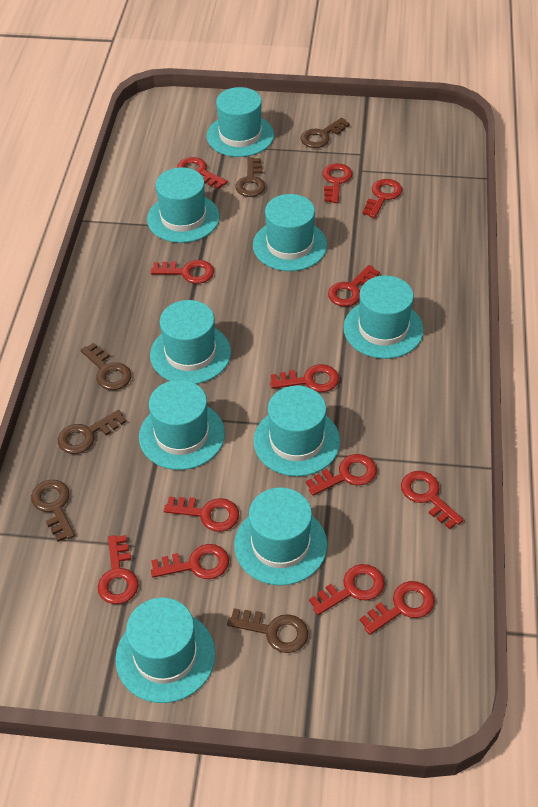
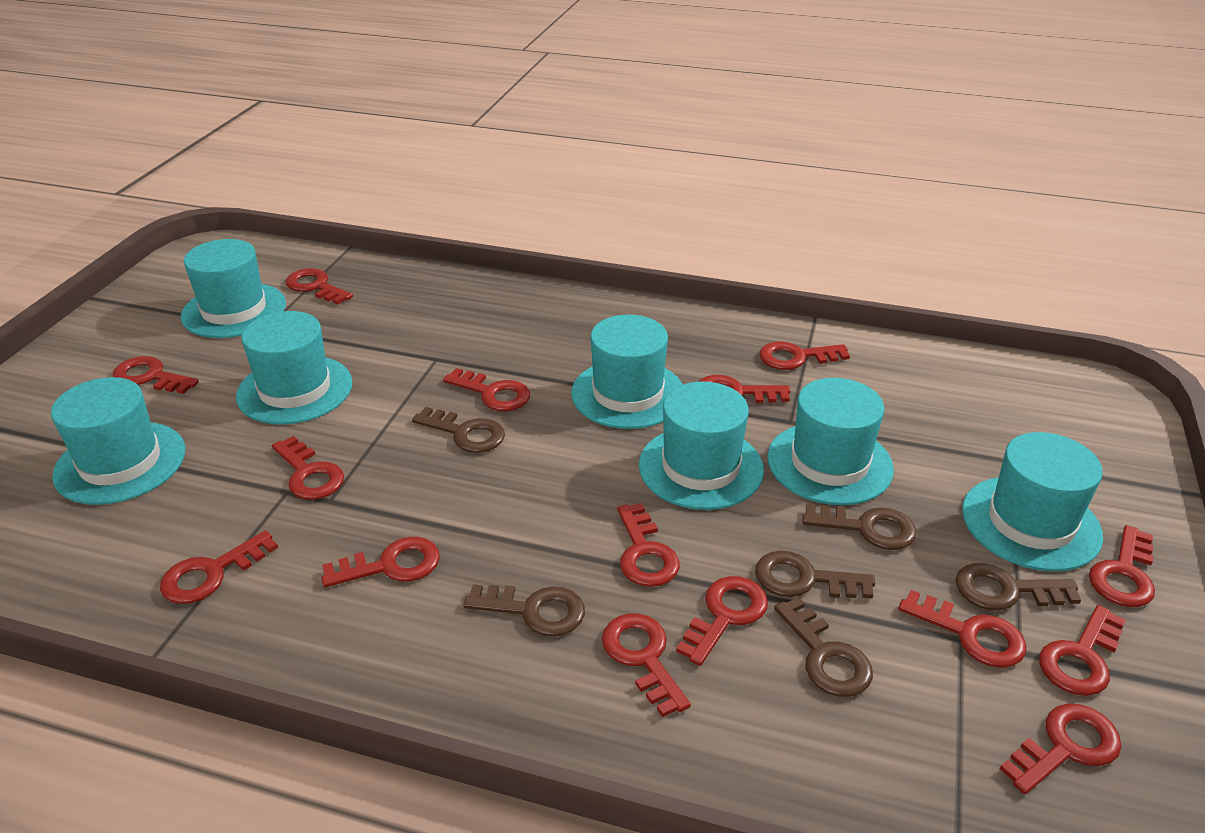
red key: [98,535,139,604] [151,260,214,284] [151,544,229,579] [164,497,239,532] [177,157,228,189] [270,364,339,392] [306,454,377,496] [309,564,385,615] [322,163,352,203] [328,265,380,307] [360,581,435,635] [363,179,402,218] [401,471,463,529] = 13 -> [112,356,199,394] [160,530,278,604] [272,436,344,500] [286,268,353,304] [321,537,440,587] [443,368,530,411] [602,613,691,717] [617,503,680,587] [676,576,768,666] [698,375,790,403] [759,341,850,370] [898,590,1026,668] [1000,703,1121,794] [1039,605,1126,696] [1089,525,1155,607] = 15
turquoise hat: [115,598,216,703] [139,380,225,470] [147,167,220,243] [150,300,231,384] [207,87,274,157] [234,487,327,586] [253,194,327,271] [253,386,340,476] [343,275,424,359] = 9 -> [51,377,185,505] [181,239,286,338] [236,311,352,425] [571,315,683,429] [639,381,764,510] [768,378,894,505] [962,432,1103,572] = 7

